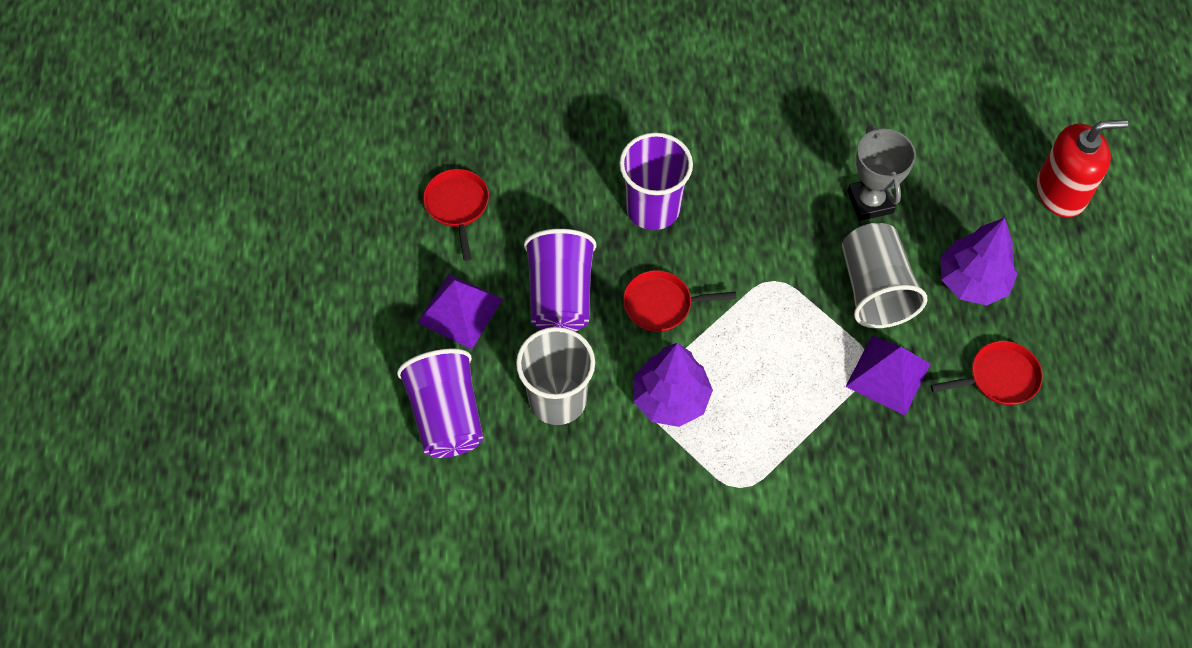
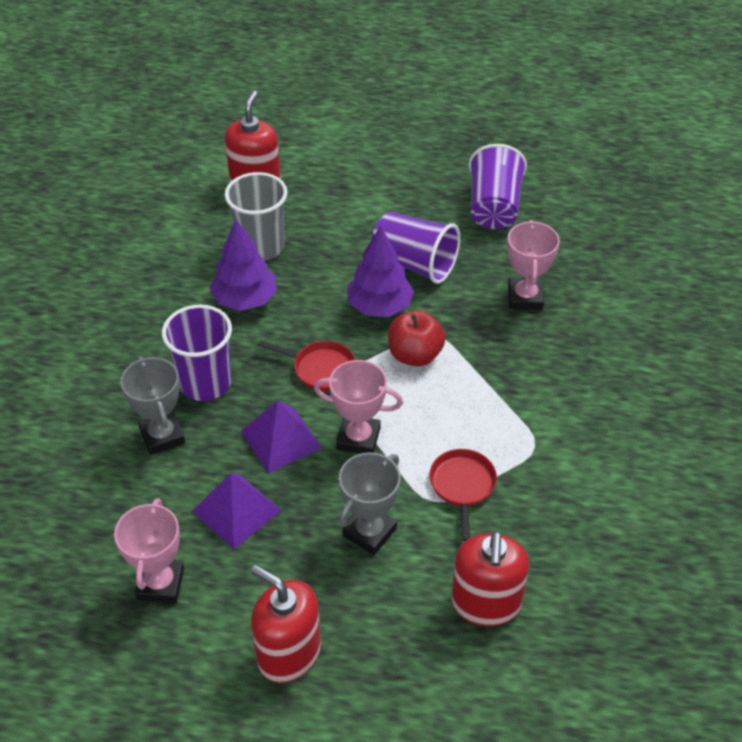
grey cup: [516,327,595,425] [842,223,927,328] = 2 -> [225,172,287,261] = 1
grey trophy: [847,124,916,221] = 1 -> [121,356,185,455] [339,452,401,555] = 2
pink trophy: none = 0 -> [114,498,184,603] [314,360,403,454] [507,220,560,310] = 3
red apple: none = 0 -> [388,310,446,366] = 1
red pan: [423,169,489,261] [623,270,736,332] [931,341,1043,405] = 3 -> [258,340,356,391] [429,449,497,541] = 2
red soap dispenser: [1036,120,1128,217] = 1 -> [225,91,281,182] [251,565,321,683] [451,531,529,626] = 3

